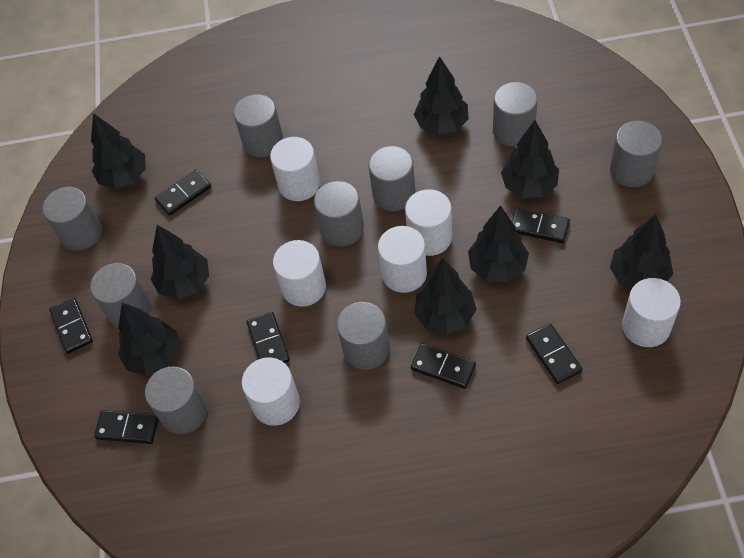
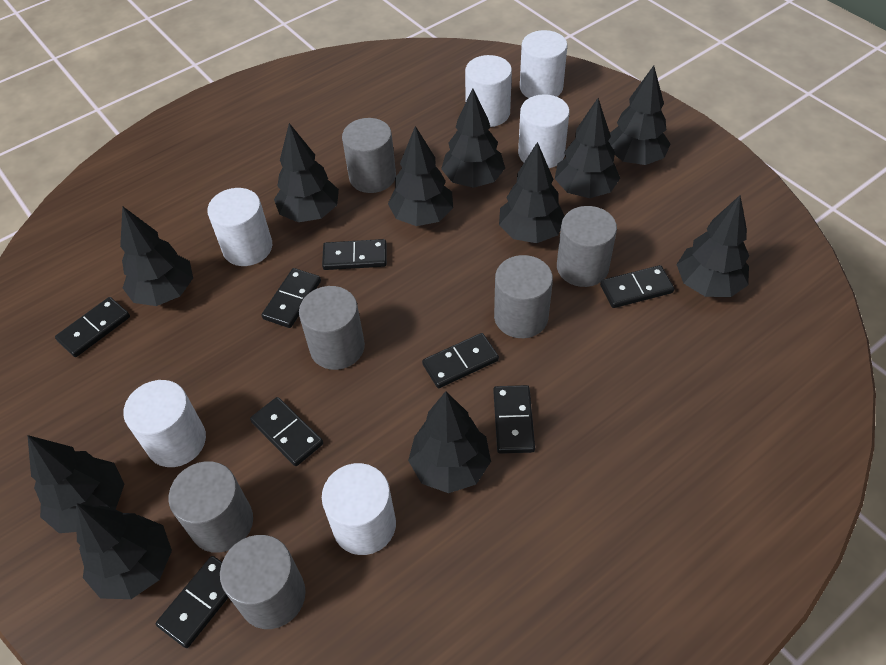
black domino: [49,297,93,354] [94,410,159,444] [155,170,211,216] [247,312,290,363] [411,343,476,389] [512,208,570,243] [526,323,582,384] = 7 -> [55,297,130,357] [156,556,229,648] [250,397,323,466] [262,268,321,328] [322,239,387,270] [422,333,499,388] [493,385,535,454] [600,265,674,308] = 8
black tree: [91,113,146,189] [118,303,179,376] [151,225,209,300] [414,56,469,135] [414,258,476,334] [468,205,529,282] [501,120,559,198] [610,215,673,289] = 8 -> [27,435,125,533] [76,503,172,599] [120,206,193,306] [274,123,339,222] [388,126,453,226] [408,391,491,493] [441,88,505,188] [499,142,564,243] [555,98,620,198] [608,66,670,165] [676,195,749,297] = 11
grey cylinder: [42,187,102,251] [90,263,151,327] [145,366,207,434] [233,94,283,158] [314,181,364,247] [337,302,390,370] [369,146,415,211] [493,82,538,147] [610,121,662,187] = 9 -> [169,461,253,553] [220,535,306,629] [299,286,365,370] [342,118,396,193] [494,255,553,338] [557,206,617,287] = 6

